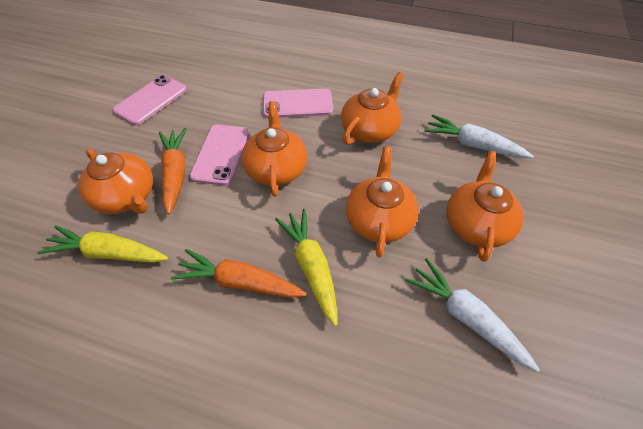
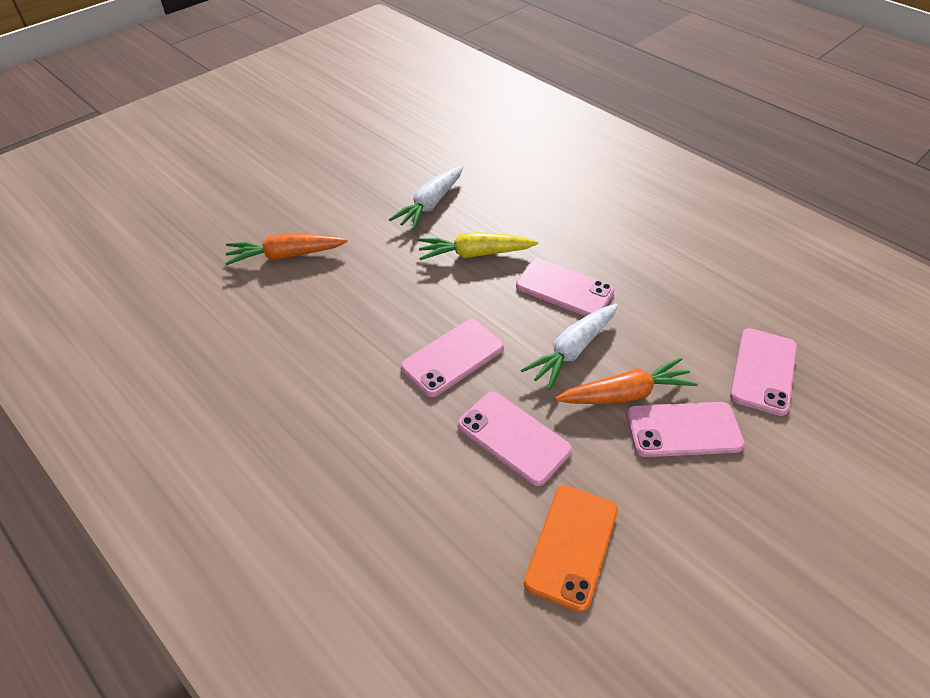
orange phone: none = 0 -> [524,485,618,612] = 1
orange teapot: [78,149,153,214] [242,101,307,197] [341,72,404,145] [346,146,419,257] [446,151,524,262] = 5 -> none = 0
pink phone: [113,75,187,125] [189,125,249,186] [263,88,333,118] = 3 -> [400,319,504,397] [458,392,572,486] [516,258,615,316] [626,402,745,457] [730,328,797,416] = 5
yellow carrot: [37,225,168,263] [275,209,338,326] = 2 -> [418,232,538,260] = 1

